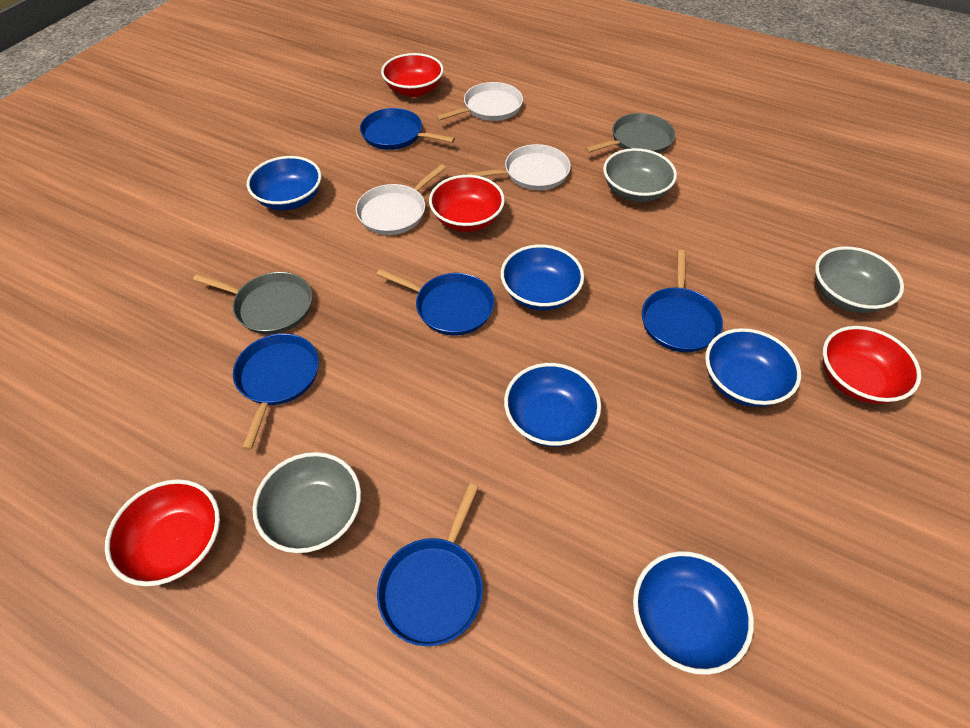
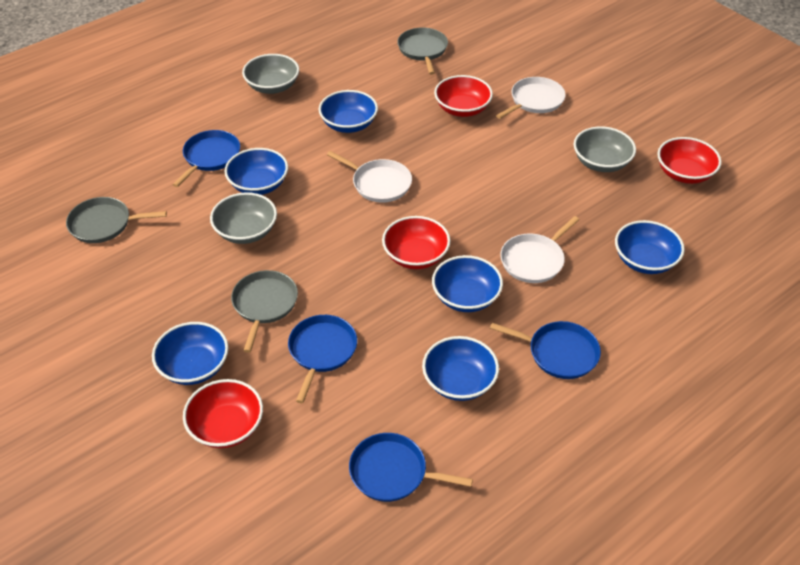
blue bowl: [247,156,322,210] [501,244,584,311] [504,363,601,447] [633,551,754,675] [705,328,801,407] = 5 -> [152,322,228,385] [224,148,288,195] [318,90,378,133] [422,336,499,401] [432,255,503,312] [615,220,685,274] = 6
blue pan: [233,333,319,450] [360,108,455,150] [376,269,494,335] [377,483,483,646] [642,250,723,352] = 5 -> [173,130,240,187] [288,315,357,403] [349,433,473,502] [490,321,601,379] = 4
grey pan: [193,272,312,334] [585,113,675,153] = 2 -> [66,197,167,243] [231,270,298,353] [397,27,448,75] = 3

